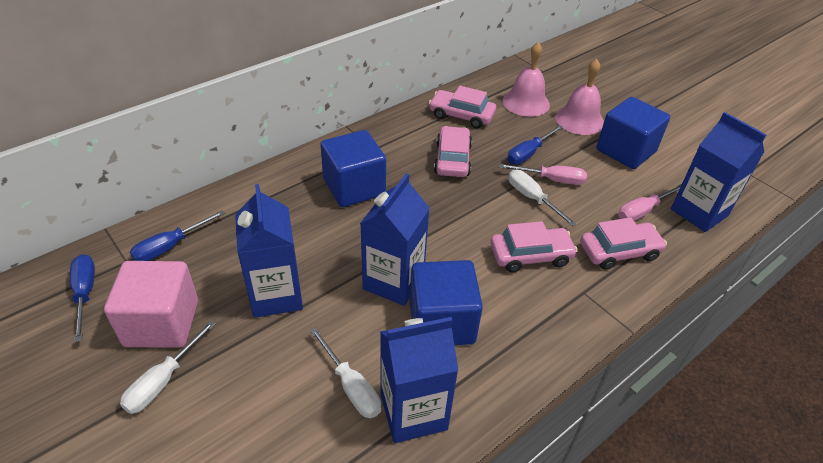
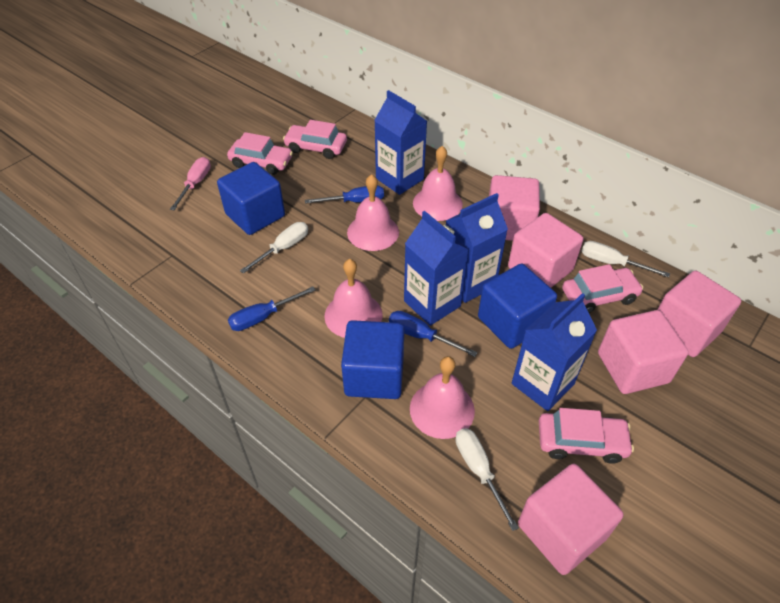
pink bell: [503,42,550,117] [555,59,604,135] = 2 -> [324,259,383,338] [347,174,399,251] [410,356,475,439] [413,146,463,221] = 4
pink cube: [104,261,198,348] = 1 -> [489,175,540,241] [508,213,583,288] [518,464,623,575] [598,310,689,394] [658,271,741,357] = 5
pink screwdriver: [499,164,587,185] [618,184,682,221] = 2 -> [170,157,211,210] = 1

